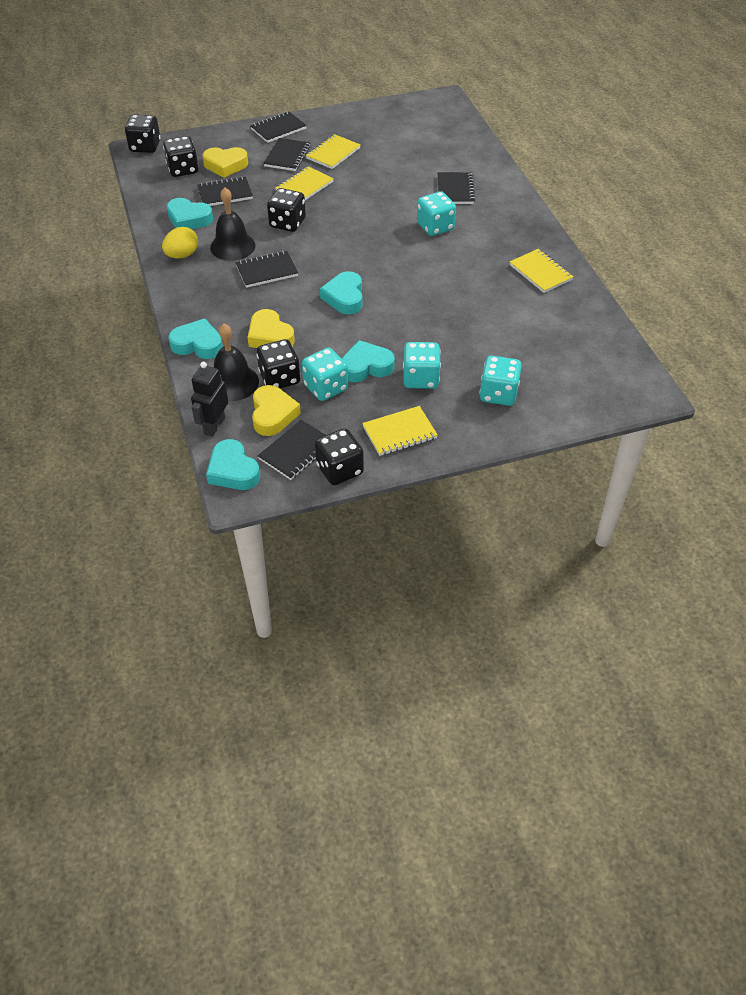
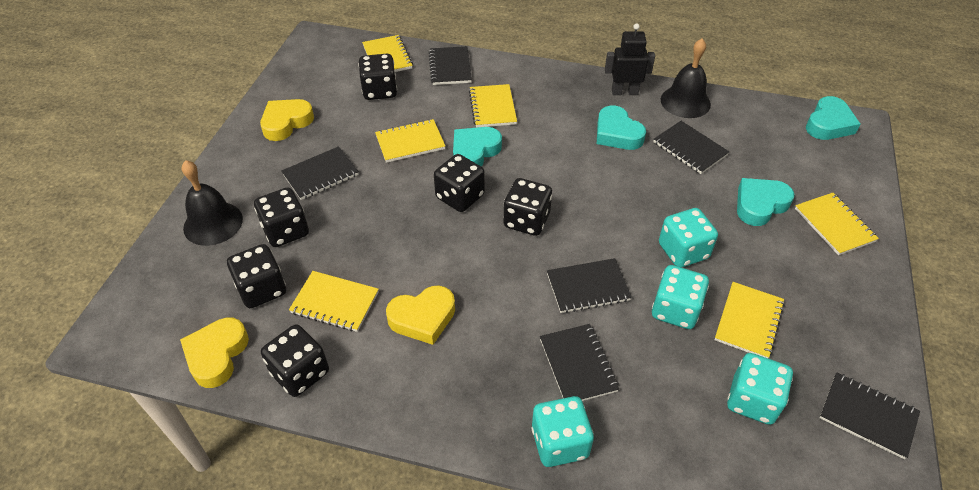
black dice: [125,115,160,153] [163,136,199,177] [257,339,300,388] [267,188,306,232] [315,428,364,485] = 5 -> [227,244,286,308] [254,187,309,247] [261,325,329,397] [358,54,397,100] [434,154,485,212] [503,178,552,236] = 6
turquoise heart: [167,198,213,229] [168,318,223,359] [206,439,260,490] [320,271,362,315] [342,340,395,382] = 5 -> [453,127,502,166] [597,105,646,150] [737,178,794,226] [806,96,860,140] = 4
yellow egg: [162,227,198,258] = 1 -> none = 0
yellow notebook: [275,166,334,200] [306,134,360,169] [362,406,438,456] [510,249,574,293] = 4 -> [289,271,379,332] [362,35,413,72] [375,119,445,163] [469,84,517,128] [715,282,785,358] [795,193,879,255] = 6

